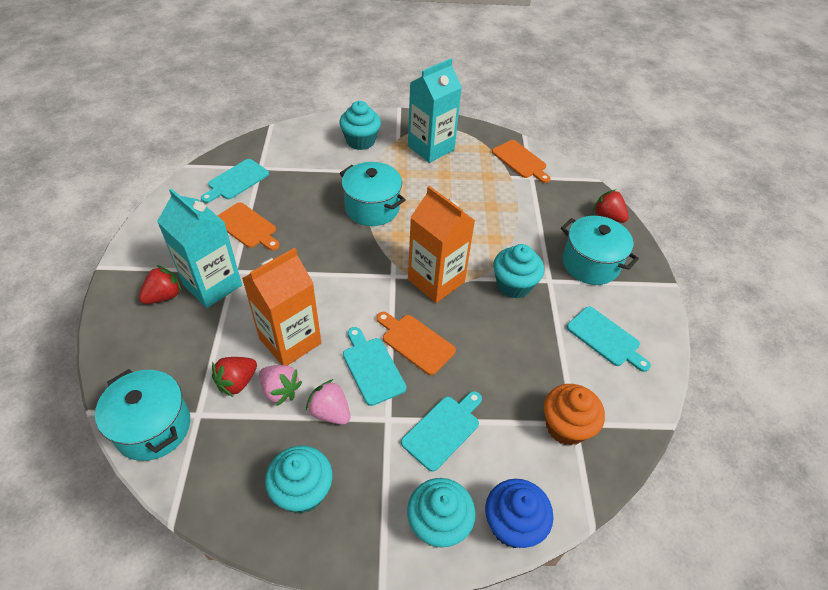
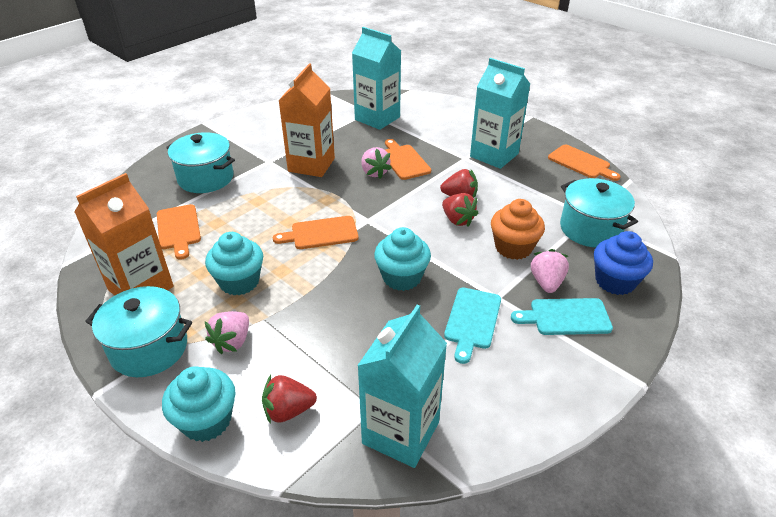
orange cutting board: [217,202,280,251] [377,312,456,375] [492,140,551,183] = 3 -> [157,204,201,260] [273,216,359,249] [385,139,431,180] [548,145,621,181] = 4
pink strawberry: [259,365,302,406] [306,379,351,425] = 2 -> [205,311,249,354] [361,147,392,179] [531,249,569,293] = 3
turquoise carton: [157,188,242,308] [408,59,462,163] = 2 -> [352,27,401,130] [357,305,447,468] [470,58,530,169] = 3
turquoise cupcake: [265,445,333,513] [339,101,381,150] [407,478,476,548] [493,244,544,299] = 4 -> [162,366,236,442] [205,232,263,295] [374,227,431,291] = 3
turquoise cutting board: [201,159,269,203] [343,327,407,406] [401,391,482,472] [567,306,651,372] = 4 -> [444,288,501,364] [511,298,613,335] = 2

